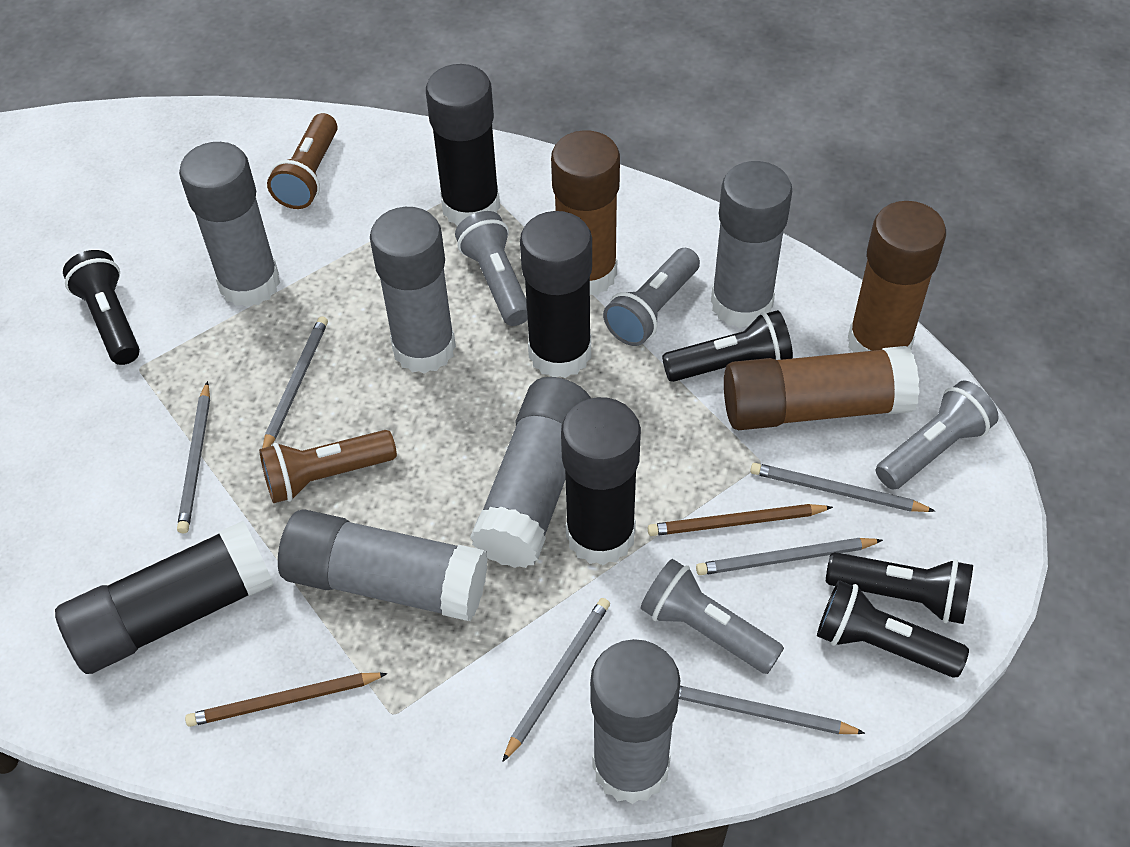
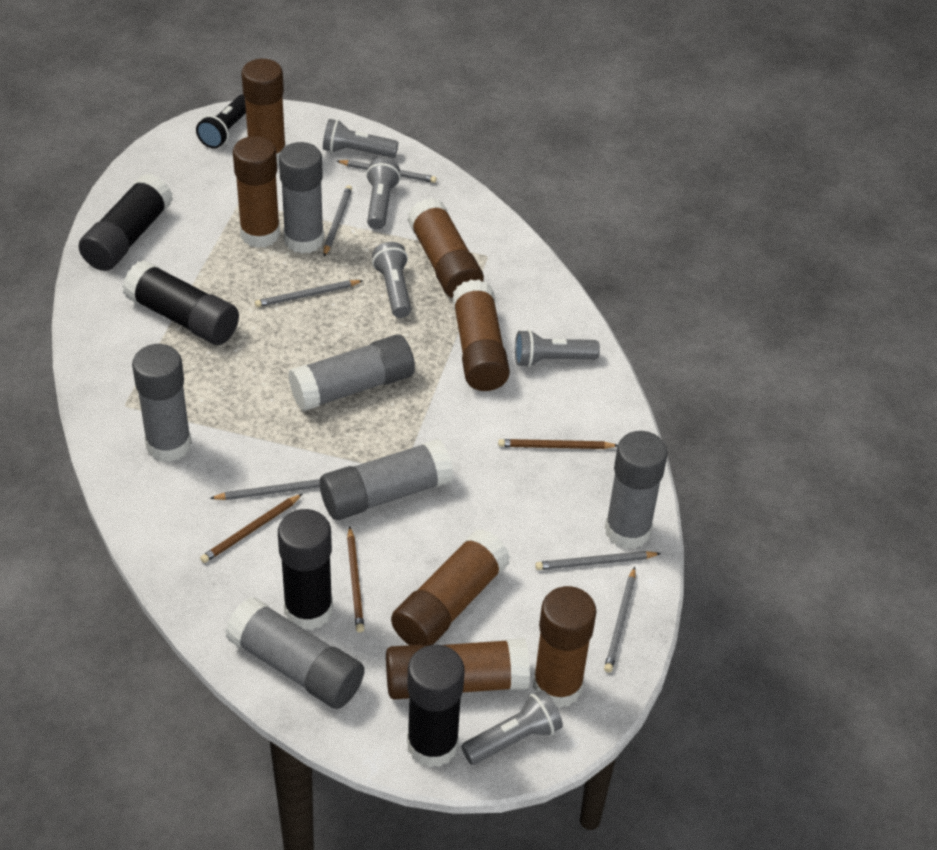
black flashlight: [63,250,140,365] [662,310,793,382] [817,580,969,678] [826,552,973,624] = 4 -> [196,95,246,149] = 1
brown flashlight: [259,430,397,503] [267,113,338,209] = 2 -> none = 0
brown glue stick: [551,130,620,296] [724,346,920,430] [848,201,946,353] = 3 -> [233,136,280,248] [241,59,286,165] [386,638,530,700] [391,529,510,646] [408,198,484,298] [452,280,510,391] [533,586,596,708] = 7
brown pencil: [185,673,388,727] [648,504,833,536] = 2 -> [200,494,302,563] [347,526,364,633] [498,439,618,449] = 3
grey flashlight: [455,211,528,326] [603,248,700,346] [641,559,784,674] [876,380,999,490] = 4 -> [323,119,398,158] [366,158,401,229] [372,242,411,318] [461,690,563,765] [515,330,600,367] = 5

